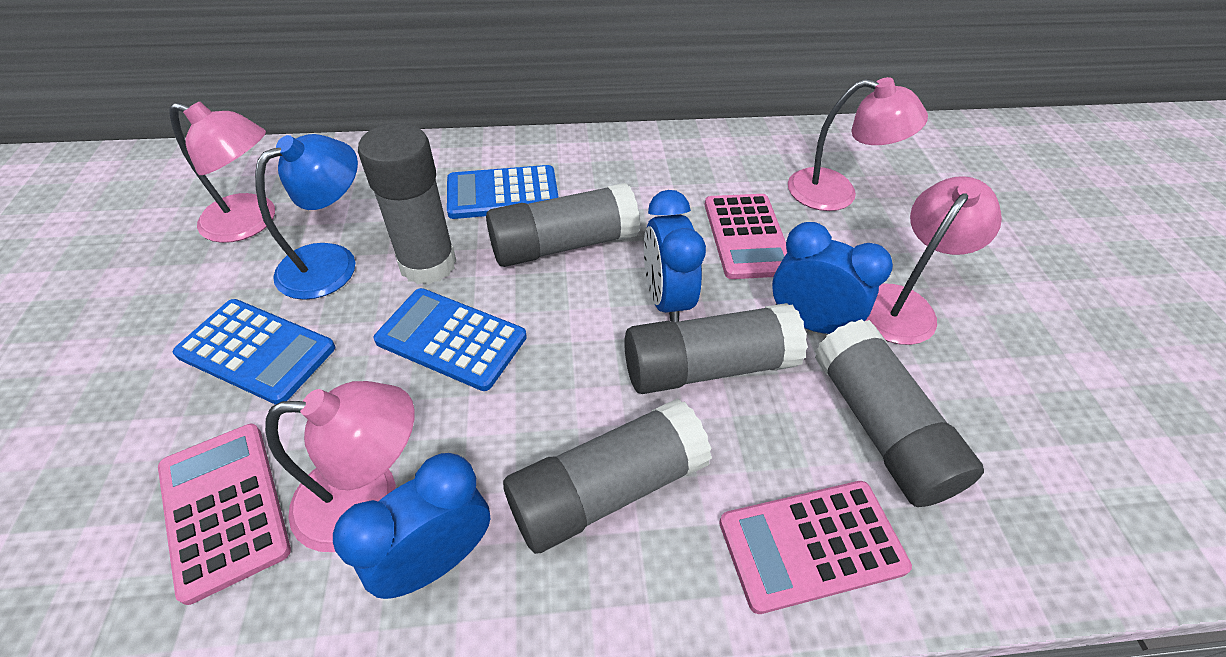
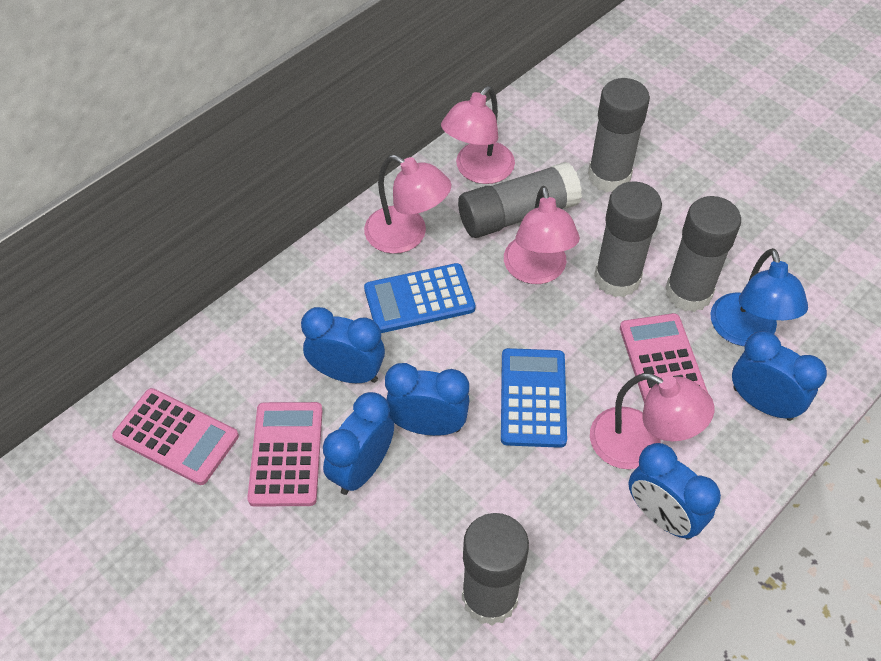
blue calculator: [173,299,335,405] [374,288,527,391] [447,165,559,219] = 3 -> [364,263,475,333] [501,348,567,448] = 2
blue clock: [333,453,490,599] [644,190,706,322] [772,222,893,334] = 3 -> [301,307,385,383] [323,392,394,495] [385,363,470,436] [629,443,721,540] [732,331,827,421] = 5

